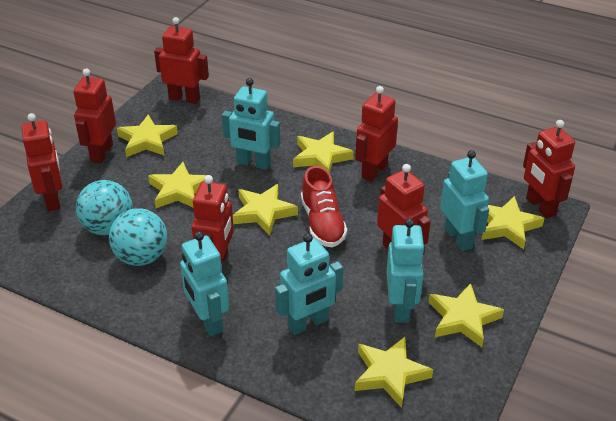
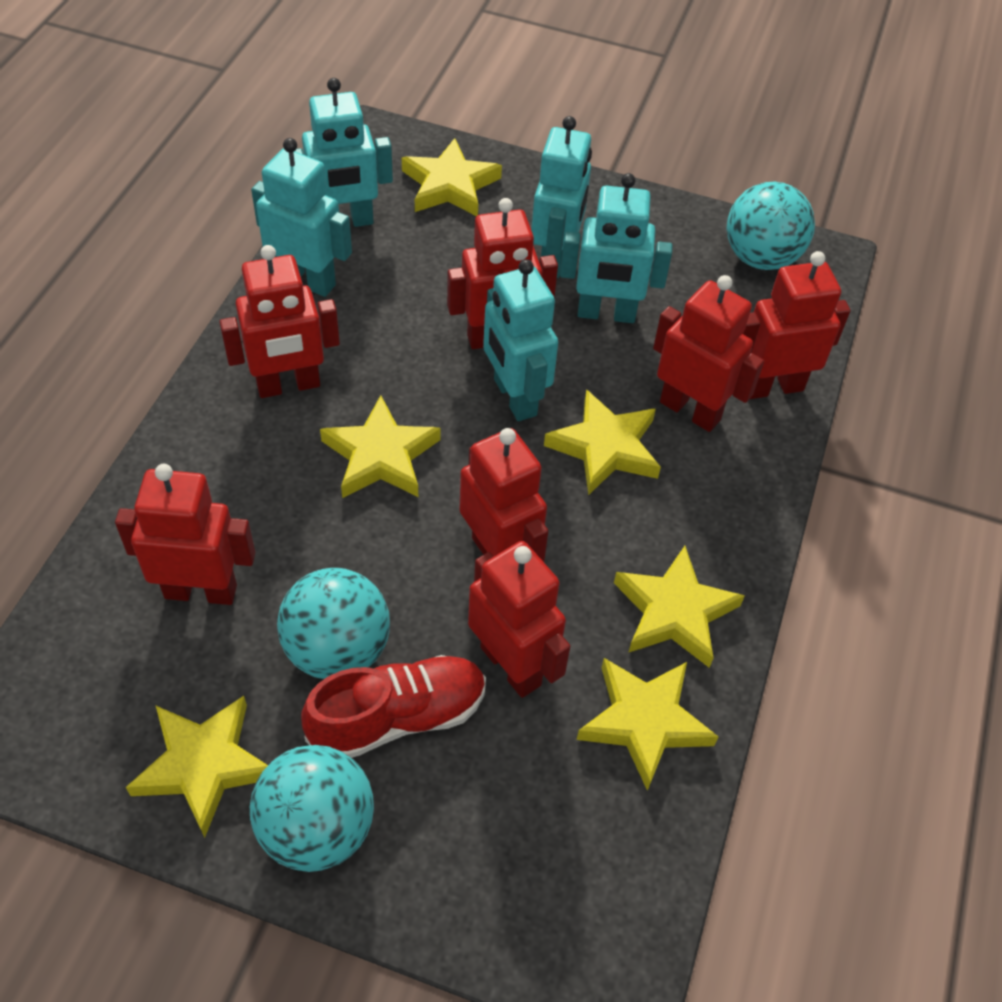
turquoise ball: [76,180,133,235] [109,208,167,266] = 2 -> [250,745,374,872] [277,568,390,679] [726,181,815,270] = 3
yellow star: [117,115,178,157] [148,162,213,208] [233,184,298,236] [293,131,354,173] [355,337,433,408] [429,283,504,347] [481,196,544,249] = 7 -> [126,696,268,838] [320,395,441,498] [402,138,502,216] [544,389,661,495] [577,658,718,791] [614,546,745,668] = 6

